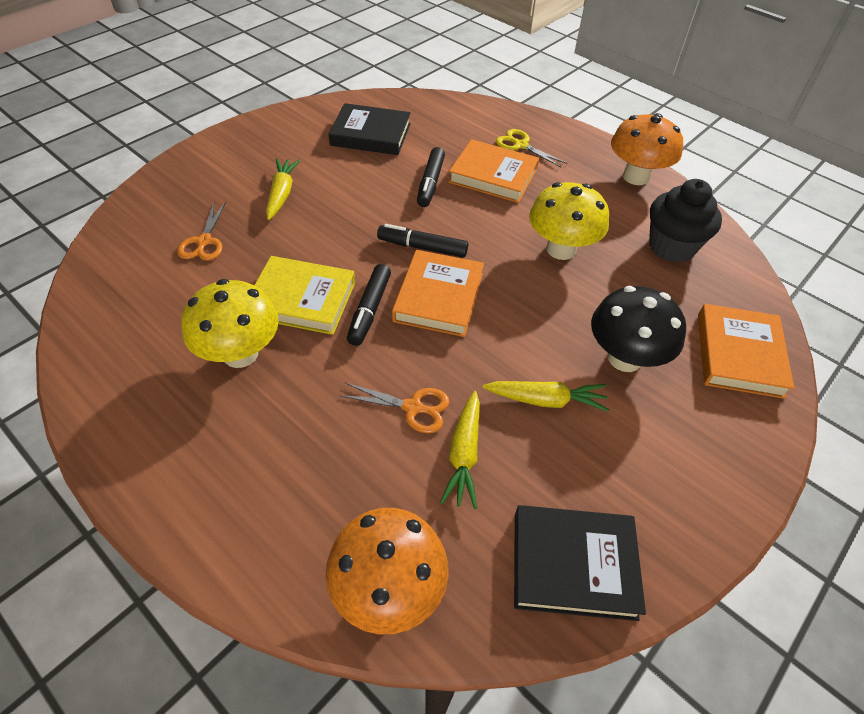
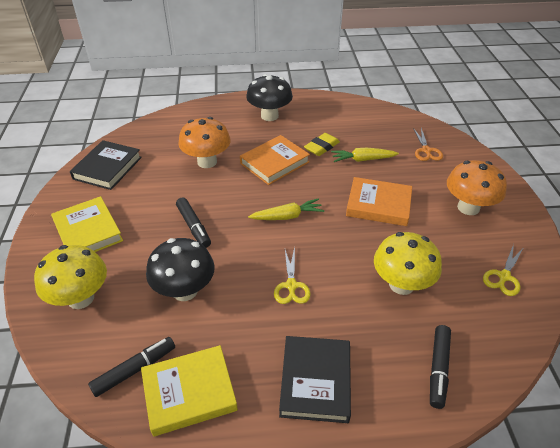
black cupcake: [649,179,722,263] = 1 -> none = 0
black mushroom: [591,286,686,372] = 1 -> [146,238,215,301] [246,74,293,121] = 2
orange book: [392,250,484,337] [449,139,539,203] [698,304,794,399] = 3 -> [240,135,310,185] [346,177,412,226] = 2
orange scissors: [177,201,226,261] [340,383,450,433] = 2 -> [413,128,443,161] = 1
yellow book: [255,256,355,335] = 1 -> [51,196,123,252] [141,345,238,437] = 2
yellow carrot: [266,159,300,220] [440,391,480,509] [483,381,609,412] = 3 -> [248,198,324,220] [331,148,399,162] = 2
yellow eraser: none = 0 -> [304,133,340,156] = 1
yellow scissors: [496,129,567,167] = 1 -> [274,247,310,304] [483,244,524,296] = 2

